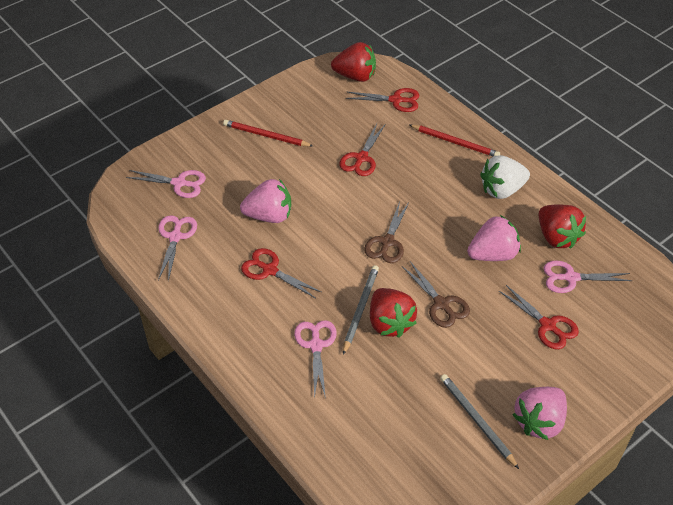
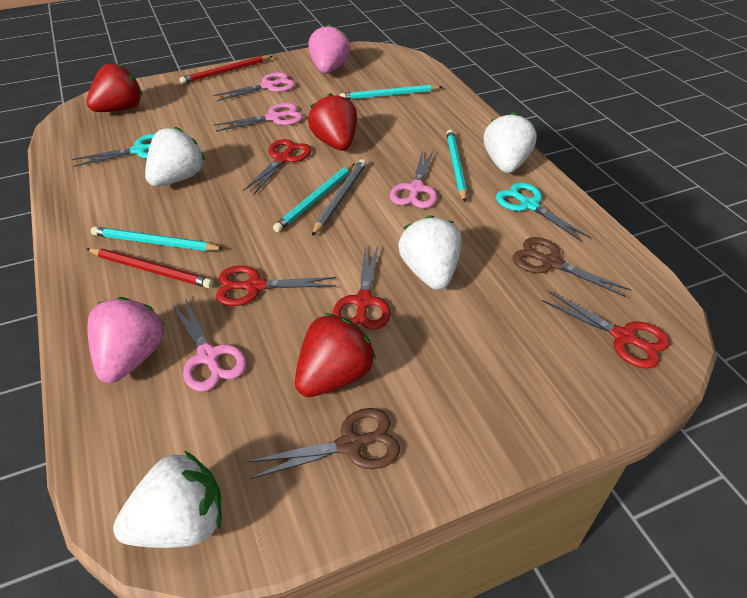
grey pencil: [343,265,379,355] [440,374,519,469] = 2 -> [312,159,366,236] = 1
pink strawberry: [240,179,291,223] [467,215,521,261] [512,387,567,440] = 3 -> [87,297,165,383] [308,24,350,74] = 2
turquoise pencil: none = 0 -> [91,227,224,251] [273,164,354,232] [340,85,442,100] [446,130,467,202] = 4
turquoise scissors: none = 0 -> [72,133,156,167] [496,182,591,242] = 2
white strawberry: [480,155,530,199] = 1 -> [113,451,222,548] [145,127,205,186] [398,215,462,290] [484,112,537,173] = 4

